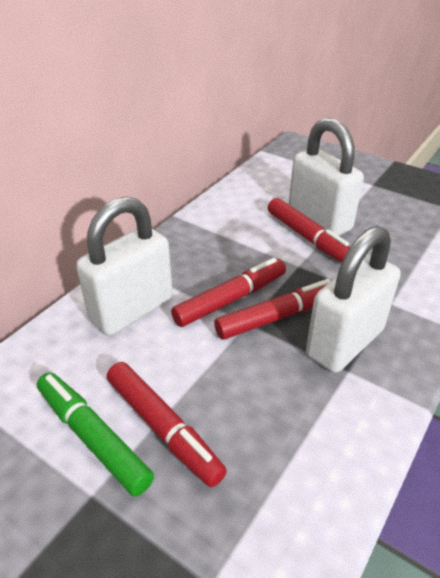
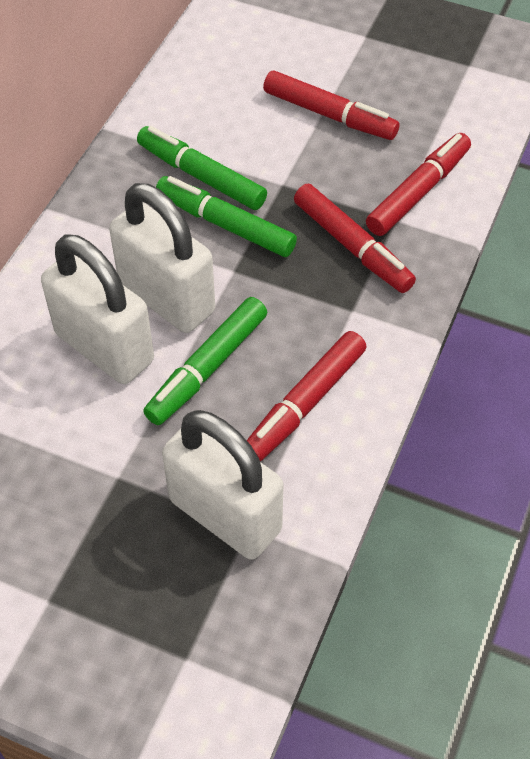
green marker: [37,372,154,496] = 1 -> [137,126,267,210] [143,297,267,425] [156,176,297,257] = 3

